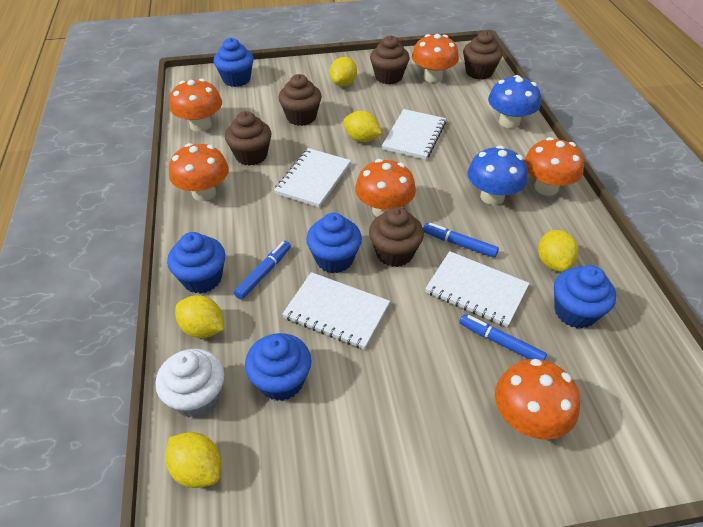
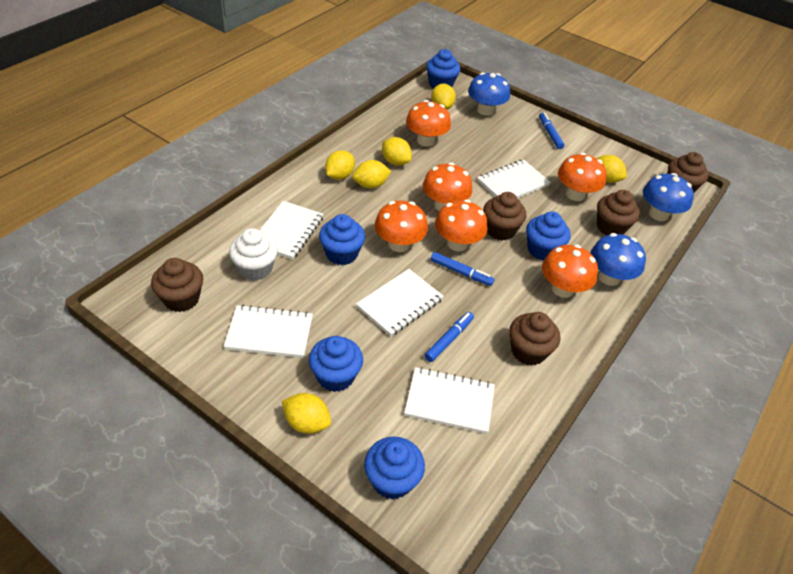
blue mushroom: [468,146,528,205] [488,75,541,128] = 2 -> [468,72,510,116] [591,233,646,286] [643,173,694,221] = 3
white notebook: [274,148,351,207] [282,272,390,350] [382,109,446,160] [425,251,530,327] = 4 -> [224,305,313,358] [259,201,324,260] [356,269,444,336] [404,367,495,434] [477,159,551,198] = 5
yellow lemon: [165,432,221,488] [175,295,224,338] [330,57,357,86] [343,111,382,142] [538,230,578,272] = 5 -> [282,393,331,434] [325,150,355,180] [352,160,391,188] [382,137,412,166] [431,83,456,109] [597,155,627,183] = 6

